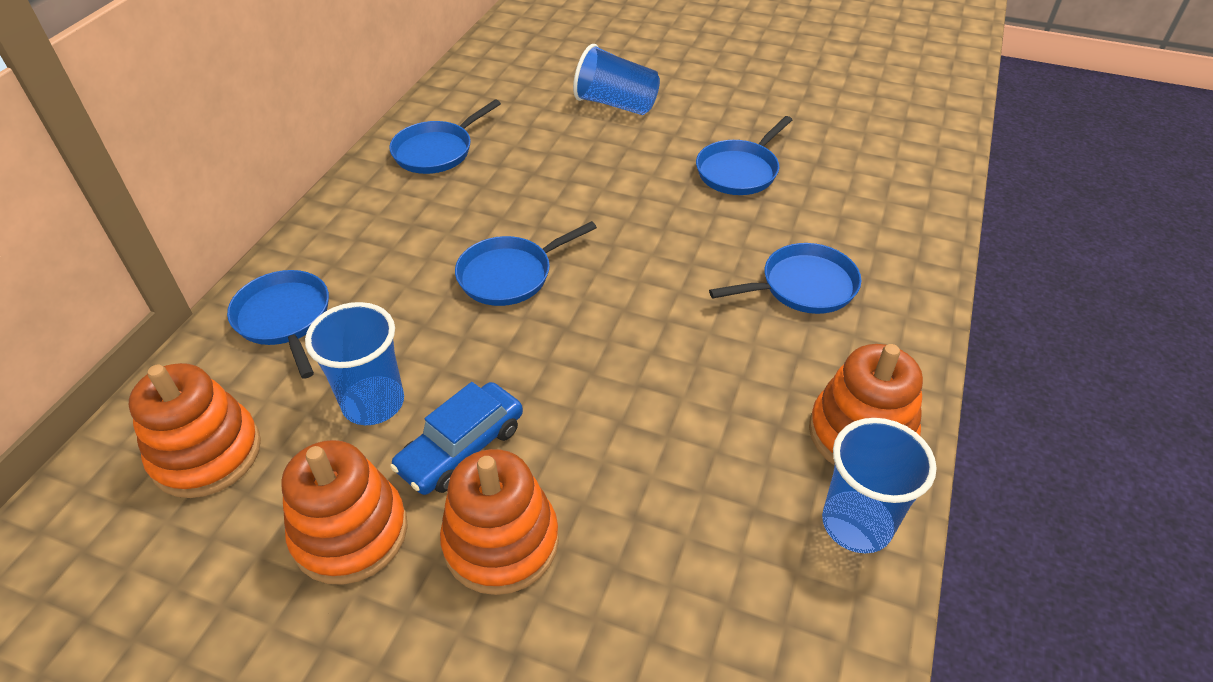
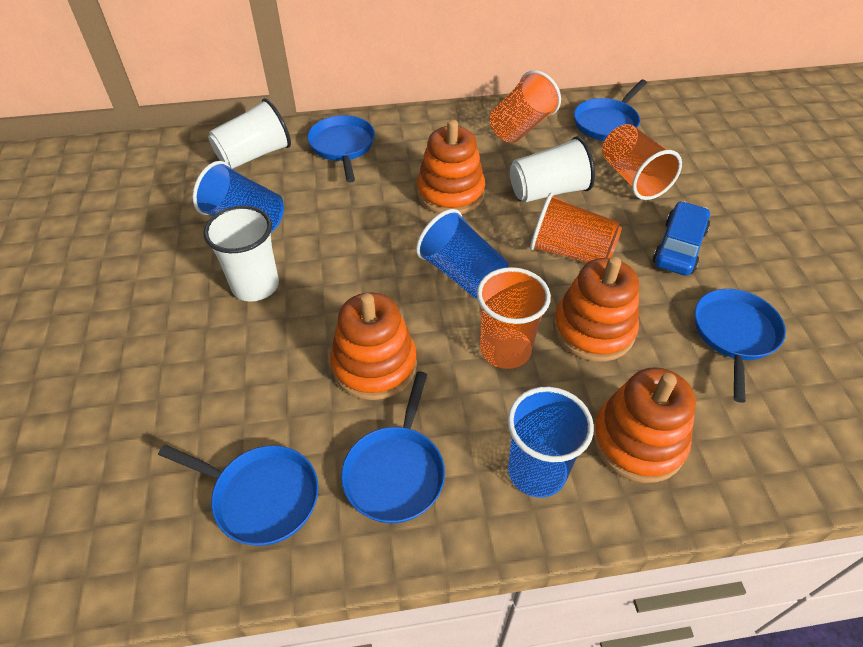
orange cup: none = 0 -> [477,267,551,369] [490,70,561,143] [530,193,622,263] [602,124,682,200] = 4
white cup: none = 0 -> [203,206,279,302] [208,98,291,169] [510,136,595,203] = 3

